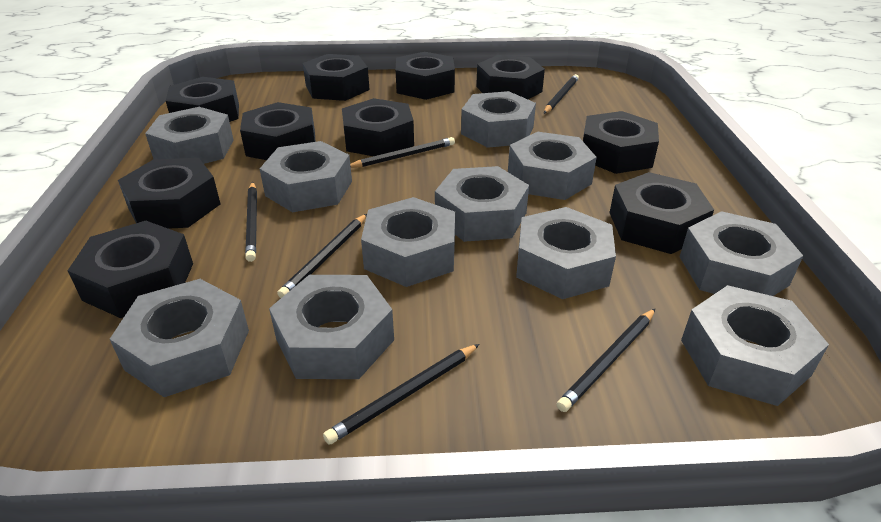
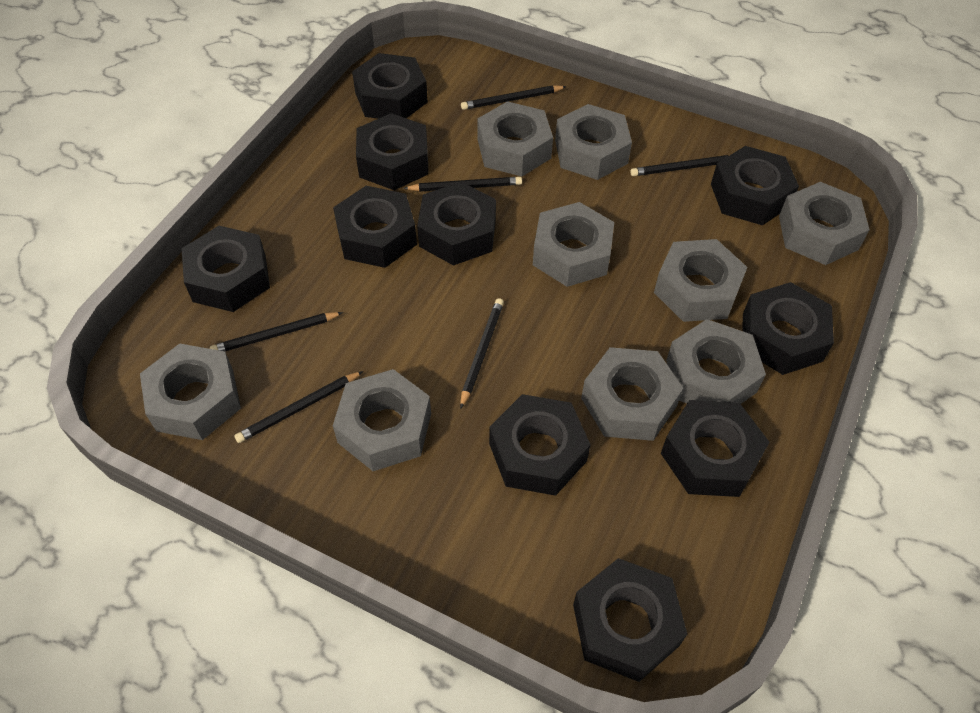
grey nut: [110,279,249,397] [145,107,234,164] [259,141,352,212] [269,275,394,379] [361,197,455,287] [435,166,529,242] [461,91,536,148] [508,132,597,200] [516,207,616,299] [680,211,803,296] [681,285,829,406] = 11 -> [140,344,241,440] [333,369,431,471] [477,101,553,177] [533,202,614,287] [555,104,632,180] [581,347,683,441] [654,239,747,322] [666,319,766,404] [779,182,870,265] = 9

